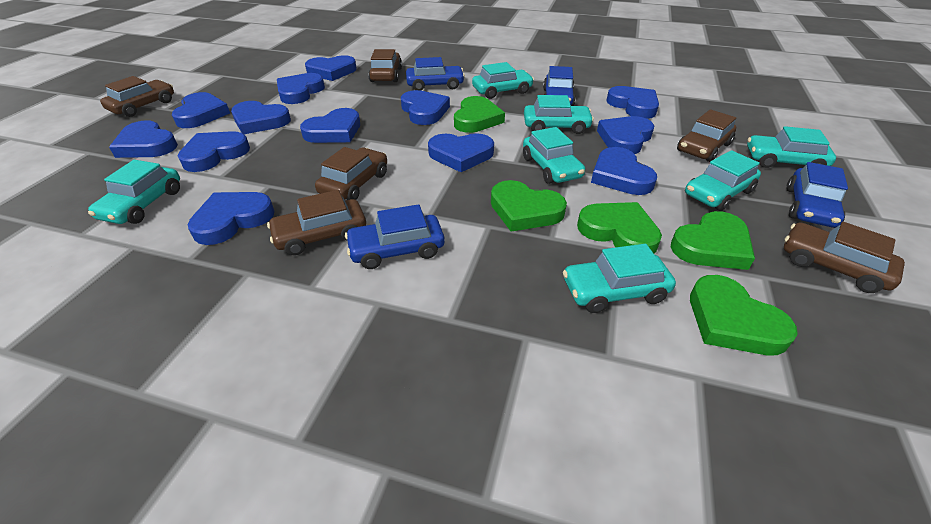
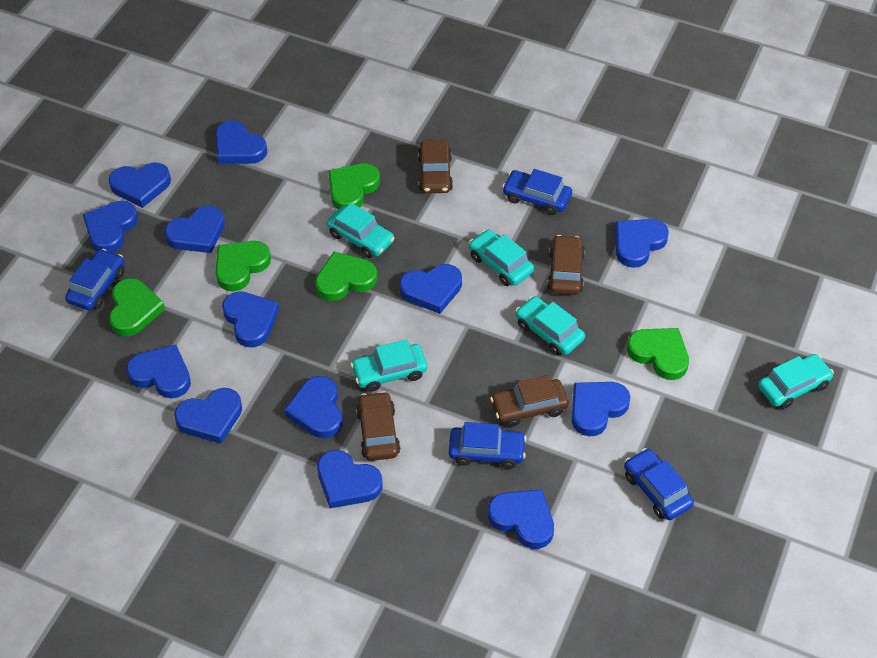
brown car: [100,76,174,117] [267,190,366,255] [315,147,387,200] [368,49,402,82] [677,109,736,162] [784,222,905,293] = 6 -> [356,391,400,461] [418,140,453,193] [490,375,568,427] [547,235,585,295] = 4
turquoise car: [88,160,180,224] [472,62,534,99] [523,127,585,184] [524,95,594,134] [563,244,676,313] [685,150,761,211] [747,126,836,168] = 7 -> [327,203,395,258] [351,340,427,392] [469,230,534,286] [515,296,585,355] [758,354,834,409] = 5

